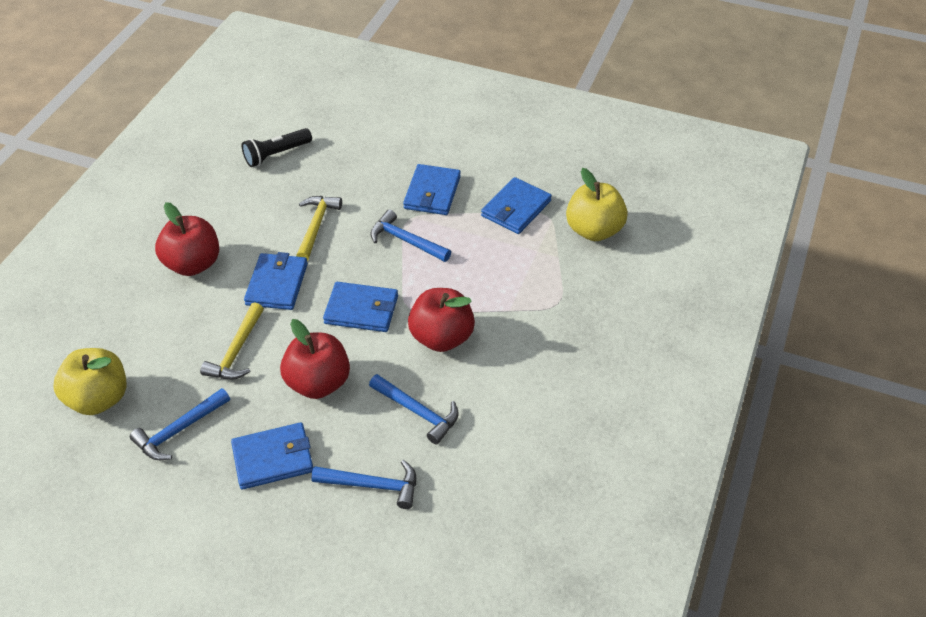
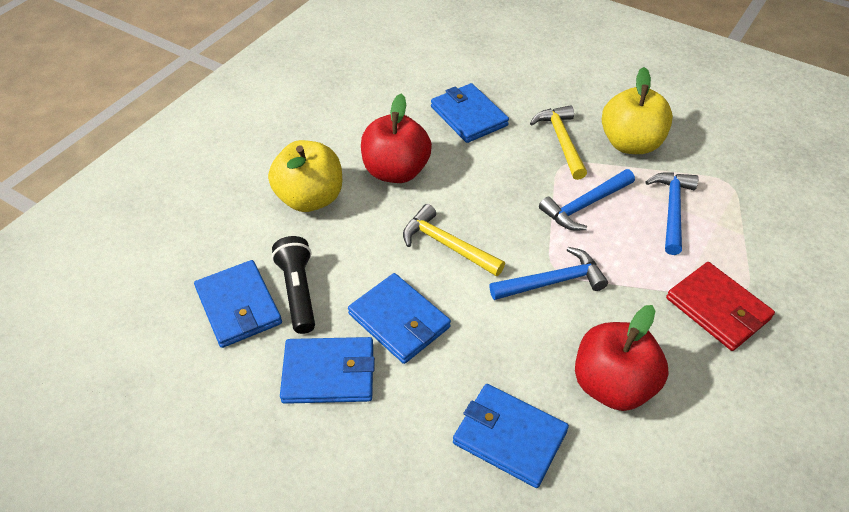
blue hammer: [130,388,230,460] [311,460,416,509] [369,374,459,445] [370,209,451,262] = 4 -> [489,247,608,300] [539,169,635,230] [645,172,699,255] = 3
red apple: [155,202,219,276] [280,319,350,399] [408,288,475,352] = 3 -> [361,94,432,183] [575,305,669,411] = 2
red wallet: none = 0 -> [666,262,775,351] = 1

